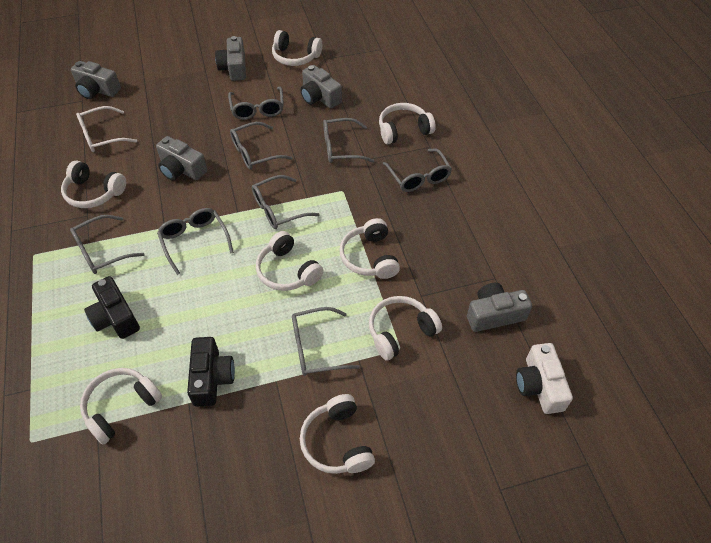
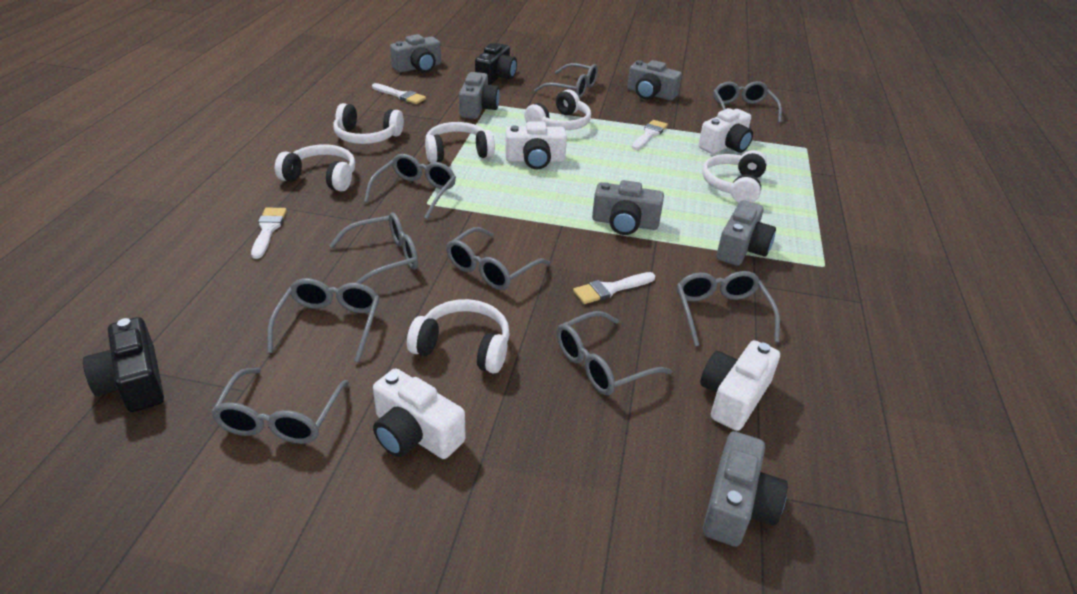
grey camera: [71,61,121,99] [156,136,207,180] [215,36,246,81] [300,65,342,108] [467,283,532,332] = 5 -> [390,34,441,73] [459,72,500,119] [592,180,664,235] [627,60,682,101] [703,431,788,547] [716,200,776,266] = 6
grey glasses: [70,215,145,274] [157,208,234,275] [228,87,284,120] [230,122,293,170] [252,175,320,229] [292,307,360,376] [323,118,374,163] [383,148,452,192] = 8 -> [211,368,349,444] [267,278,380,362] [329,212,418,284] [364,154,456,219] [446,227,550,290] [534,63,598,98] [557,311,672,395] [677,271,780,346] [713,81,782,123] = 9
white brush: none = 0 -> [251,208,287,259] [372,83,426,104] [573,272,655,304] [632,120,668,150] = 4
white camera: [516,343,573,414] = 1 -> [373,368,466,459] [505,121,567,169] [698,108,753,154] [700,340,780,431] = 4
white glasses: [76,106,137,152] = 1 -> none = 0
white headphones: [61,161,126,208] [80,368,162,444] [256,231,324,291] [272,30,322,66] [300,394,375,474] [339,218,400,279] [369,296,442,361] [379,103,436,144] = 8 -> [275,144,355,192] [334,103,404,144] [407,299,510,374] [425,122,495,163] [524,89,591,130] [702,150,767,203] = 6

